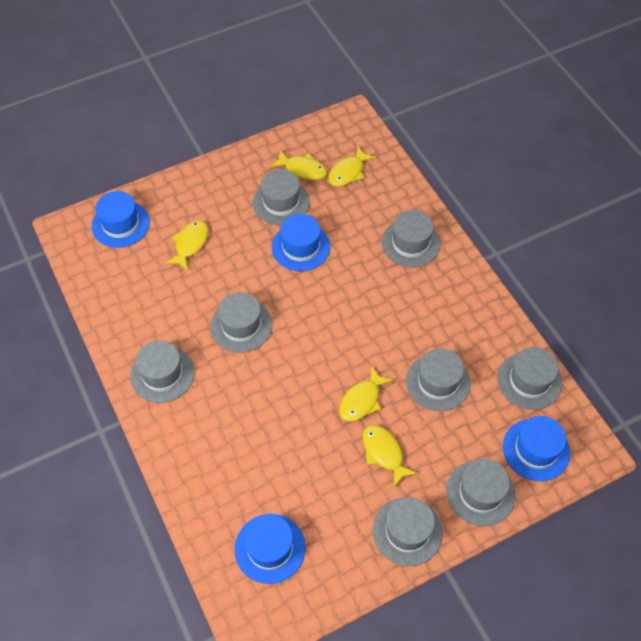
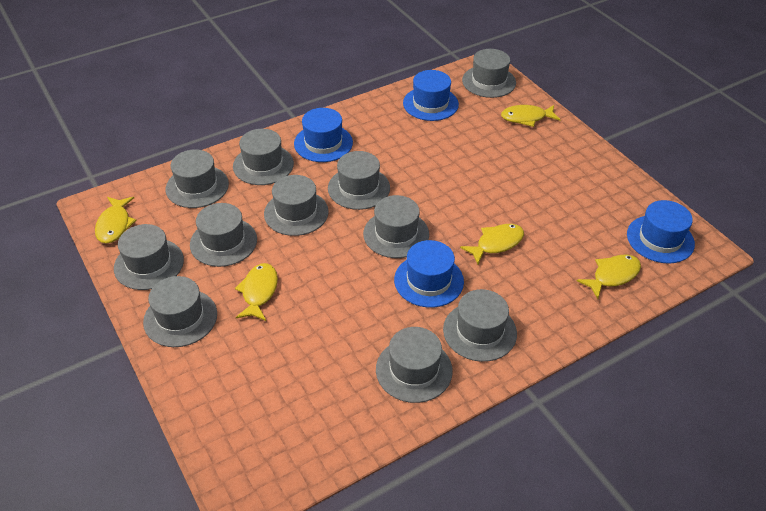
grey hat: [130,340,194,403] [210,292,272,353] [253,169,310,225] [373,497,443,566] [381,210,440,267] [406,348,471,411] [447,459,516,526] [498,347,562,410] = 8 -> [114,224,184,290] [143,276,217,347] [166,149,229,208] [190,203,257,267] [233,129,294,185] [264,175,329,236] [328,151,390,210] [363,195,429,258] [376,327,453,403] [443,289,517,362] [462,49,516,98] = 11

